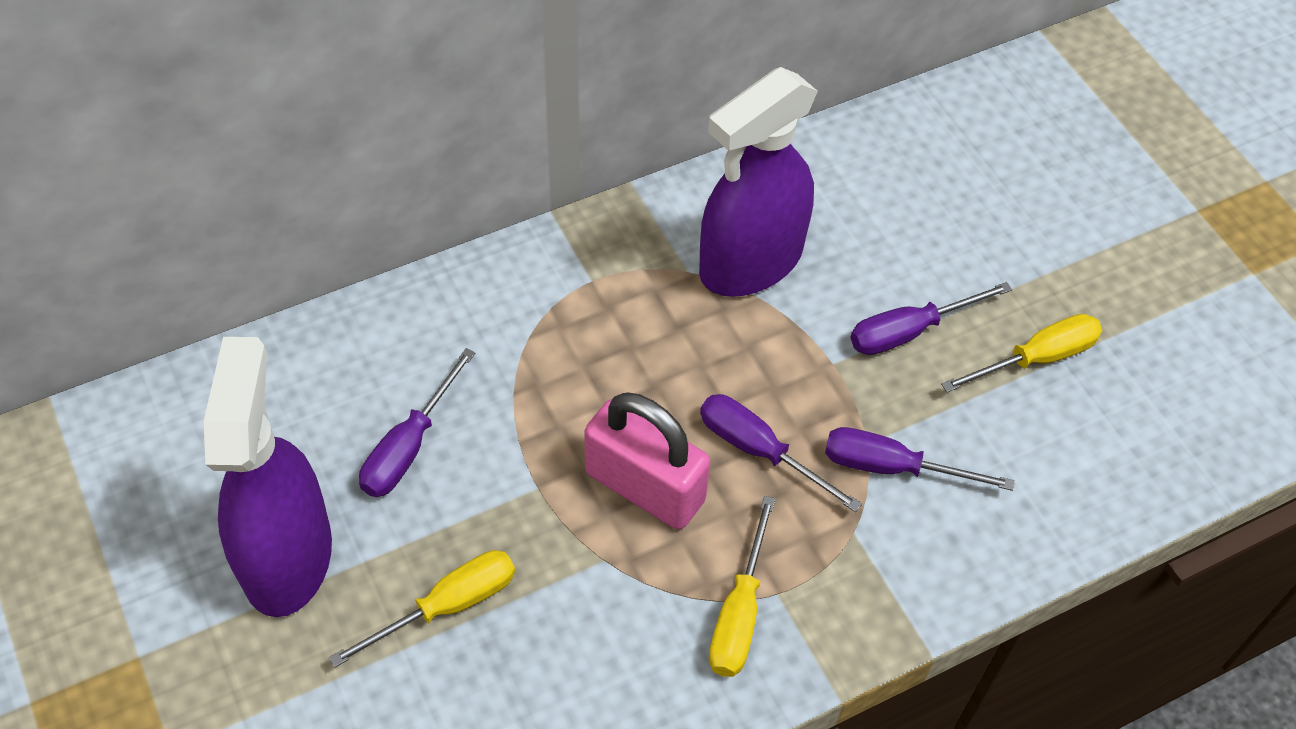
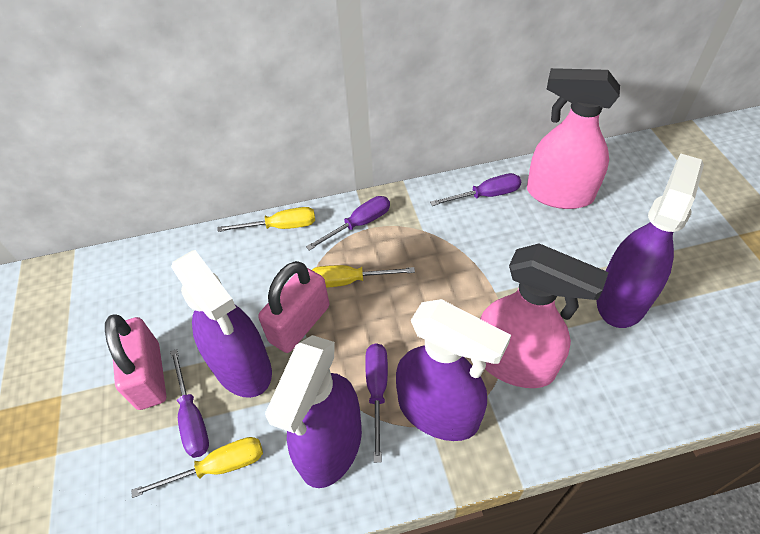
pink padlock: [584,392,710,530] = 1 -> [105,315,166,410] [258,261,329,353] = 2
pink spray bottle: none = 0 -> [480,243,609,388] [527,68,620,209] = 2
purple spray bottle: [204,337,332,617] [699,67,818,297] = 2 -> [171,250,272,398] [265,335,362,488] [396,299,511,441] [596,154,704,328] = 4

